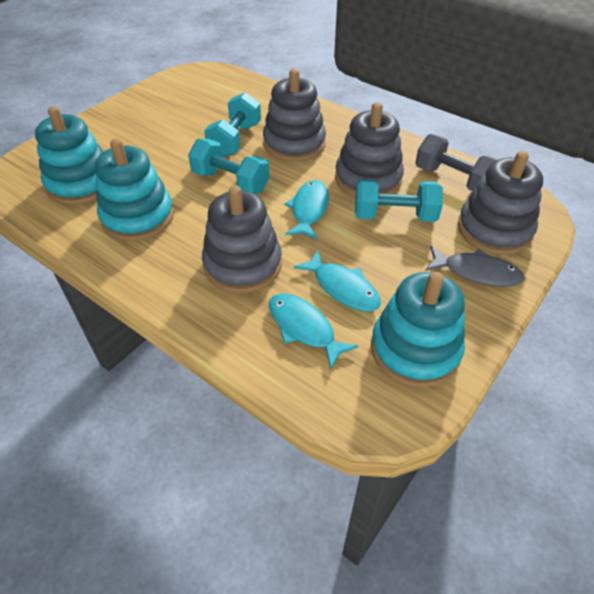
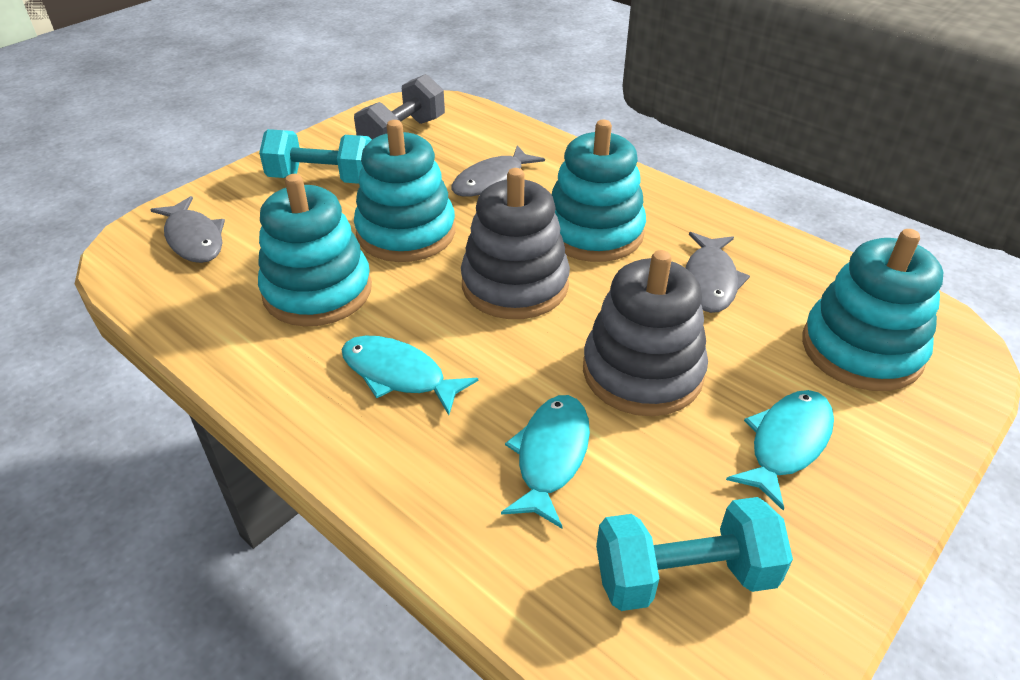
grey fish: [425,246,525,287] = 1 -> [150,196,225,263] [451,145,545,197] [686,232,750,313] = 3
grey stacking toy: [202,185,282,293] [263,69,326,162] [335,102,404,197] [458,151,543,255] = 4 -> [461,168,570,319] [583,250,708,416] = 2
turquoise dumbbell: [188,139,270,194] [204,92,261,158] [355,179,443,222] = 3 -> [259,129,372,184] [596,497,793,611] = 2
turquoise stacking toy: [35,106,104,205] [95,139,174,241] [371,272,465,387] = 3 -> [258,174,372,327] [354,120,455,262] [552,120,646,262] [802,229,943,391] = 4

